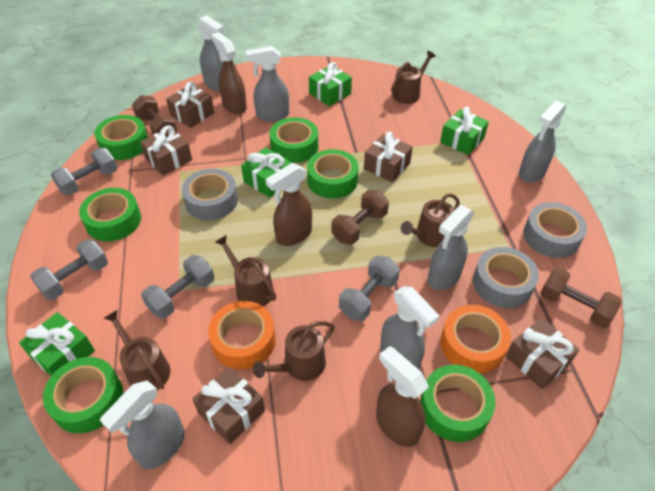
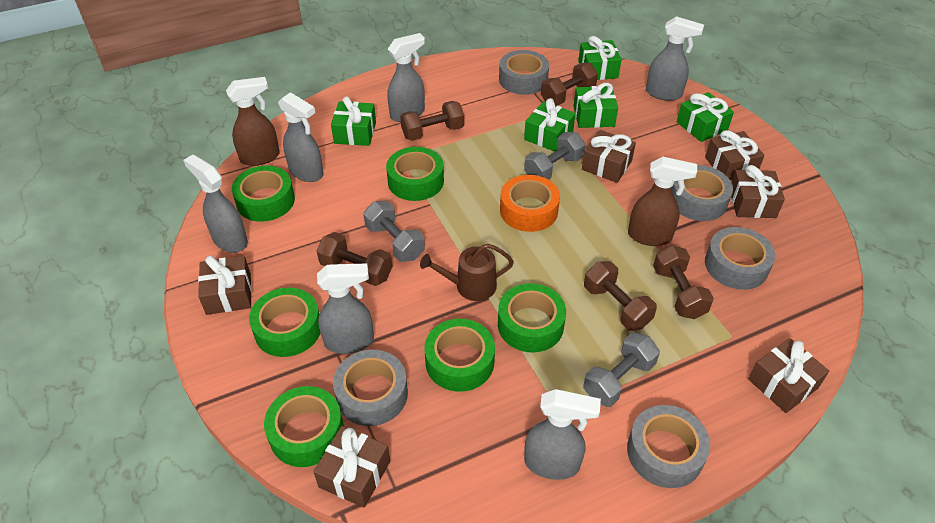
brown dumbbell: [132,95,177,135] [331,190,389,245] [540,267,622,328] = 3 -> [317,232,393,286] [400,101,464,141] [541,63,598,106] [584,261,657,331] [653,245,714,319] = 5
brown gift: [140,126,192,175] [166,82,214,128] [192,367,265,444] [364,132,413,182] [506,318,580,389] = 5 -> [198,255,252,315] [313,426,390,508] [582,130,636,183] [705,130,765,180] [731,165,785,218] [748,338,829,413] = 6
brown spray bottle: [211,32,247,115] [265,163,312,246] [376,346,429,447] = 3 -> [226,77,280,166] [628,157,697,246] = 2
brown watering can: [104,310,170,390] [215,235,276,306] [253,321,335,381] [391,51,436,104] [401,193,460,247] = 5 -> [420,244,514,301] = 1
green gift: [19,312,95,376] [241,147,292,198] [309,62,352,106] [440,107,489,155] = 4 -> [331,96,376,146] [524,98,576,152] [574,83,618,128] [578,36,622,80] [677,92,734,142] = 5
grey dumbbell: [30,239,108,300] [51,148,118,195] [141,255,214,319] [339,256,400,321] = 4 -> [363,201,425,262] [524,132,585,180] [583,332,660,407] = 3
grey tape: [182,169,238,220] [473,247,539,308] [523,202,587,258] = 3 -> [333,350,408,426] [499,50,549,95] [627,405,710,488] [672,165,733,221] [705,227,775,290] = 5
orange tape: [208,301,276,369] [441,305,511,374] = 2 -> [500,175,560,232] = 1

